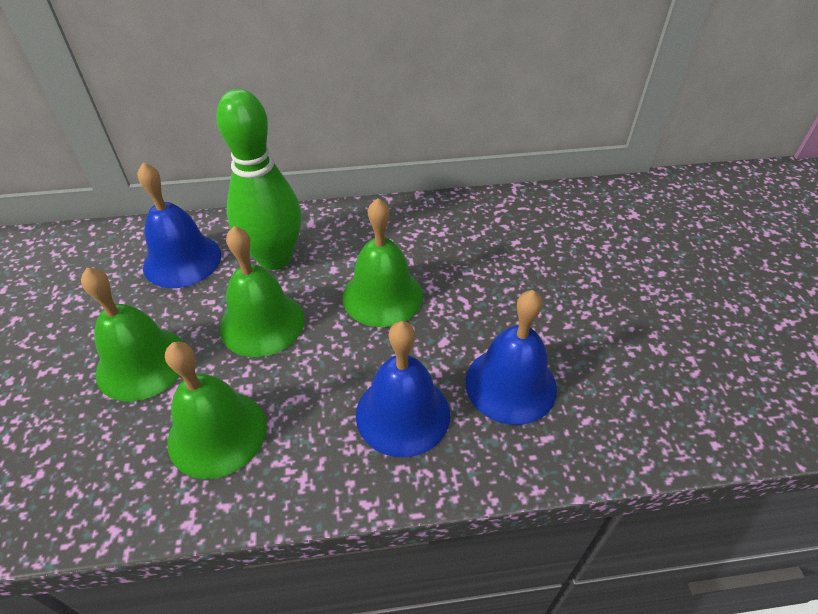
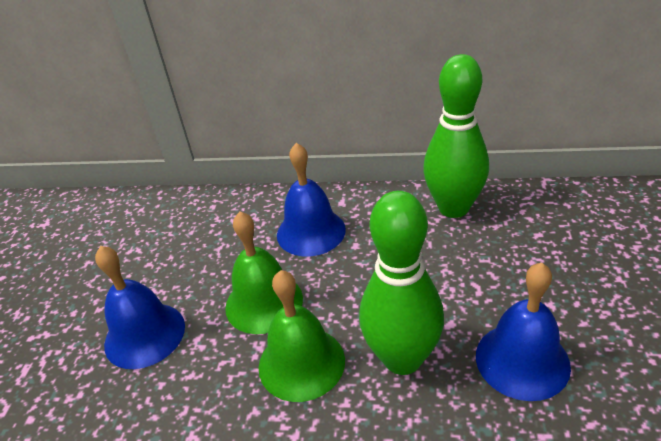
green bell: [81,268,184,401] [165,342,267,479] [220,226,305,357] [342,198,423,327] = 4 -> [225,211,303,334] [259,270,345,402] = 2
green bowling pin: [216,89,301,270] = 1 -> [359,191,444,375] [423,54,489,218] = 2

